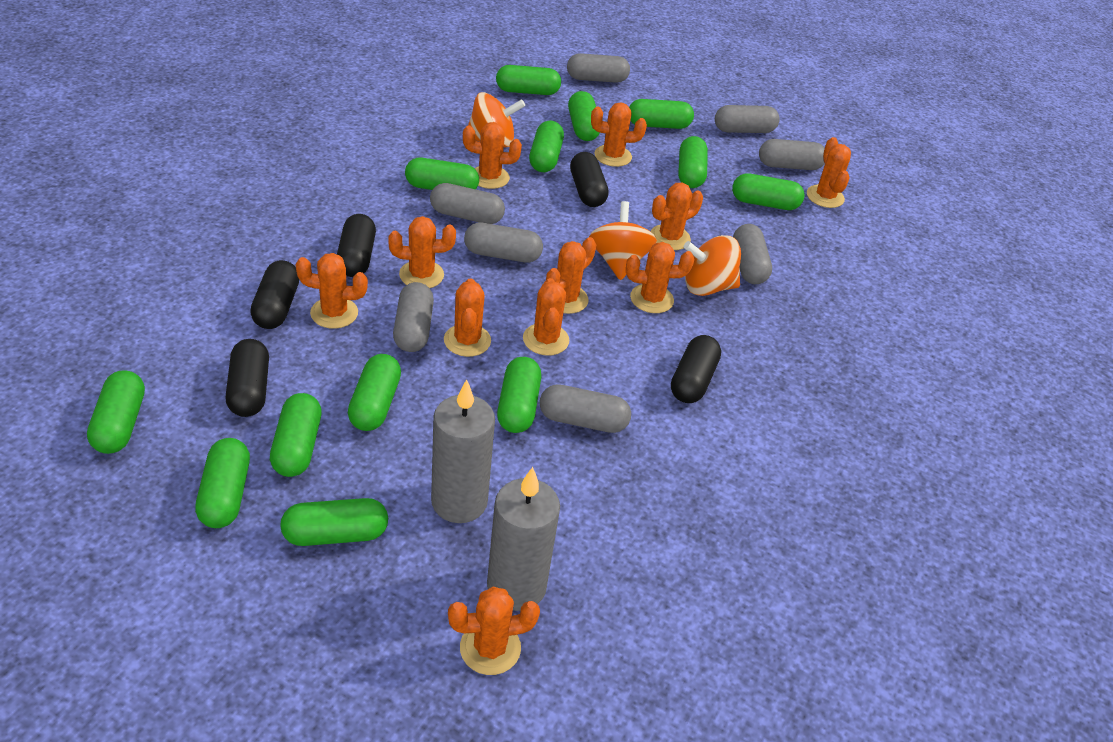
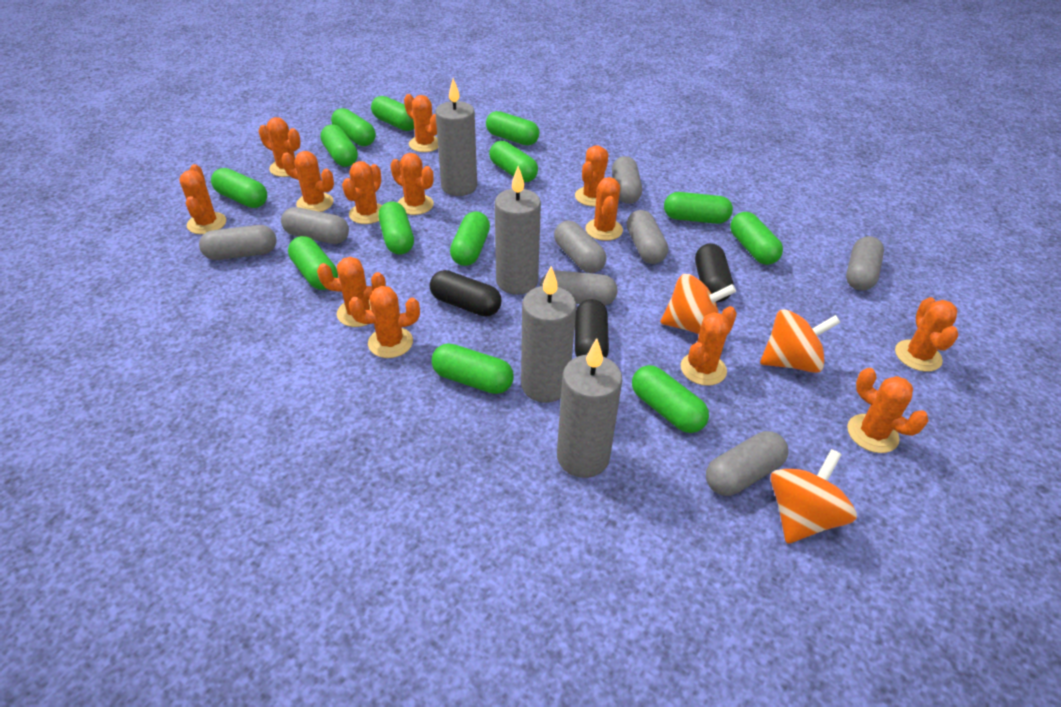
black capsule: [226,339,269,417] [250,260,299,329] [337,214,376,277] [570,152,609,207] [671,335,721,403] = 5 -> [430,270,502,317] [575,299,609,358] [695,243,733,302] = 3
grey candle: [431,379,495,523] [487,467,560,611] = 2 -> [435,78,477,196] [495,166,541,295] [521,266,576,403] [557,338,622,478] = 4
orange cactus: [296,253,368,329] [388,216,456,288] [444,278,491,357] [448,587,540,675] [463,122,522,189] [523,278,569,356] [546,237,596,314] [591,102,647,167] [626,242,694,313] [650,183,703,250] [807,137,851,208] = 11 -> [179,164,226,234] [258,117,301,177] [282,151,334,212] [317,257,386,327] [342,161,382,224] [349,286,420,358] [390,153,434,215] [404,94,438,152] [575,145,609,206] [585,177,623,241] [681,306,737,386] [847,368,928,453] [895,297,958,372] = 13

